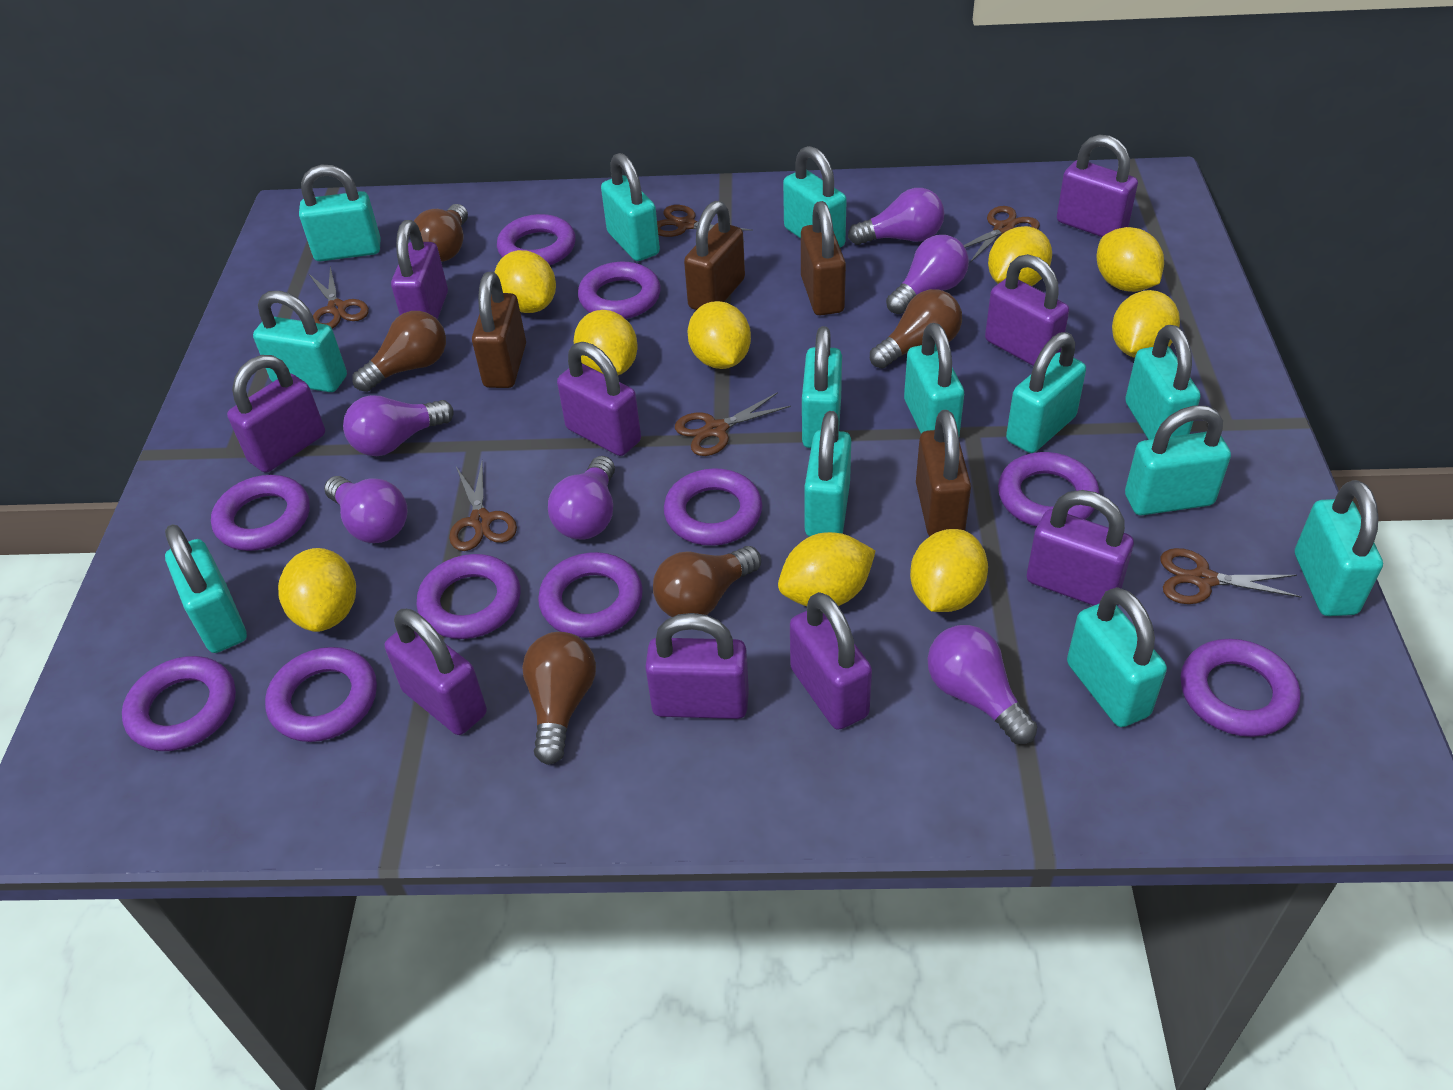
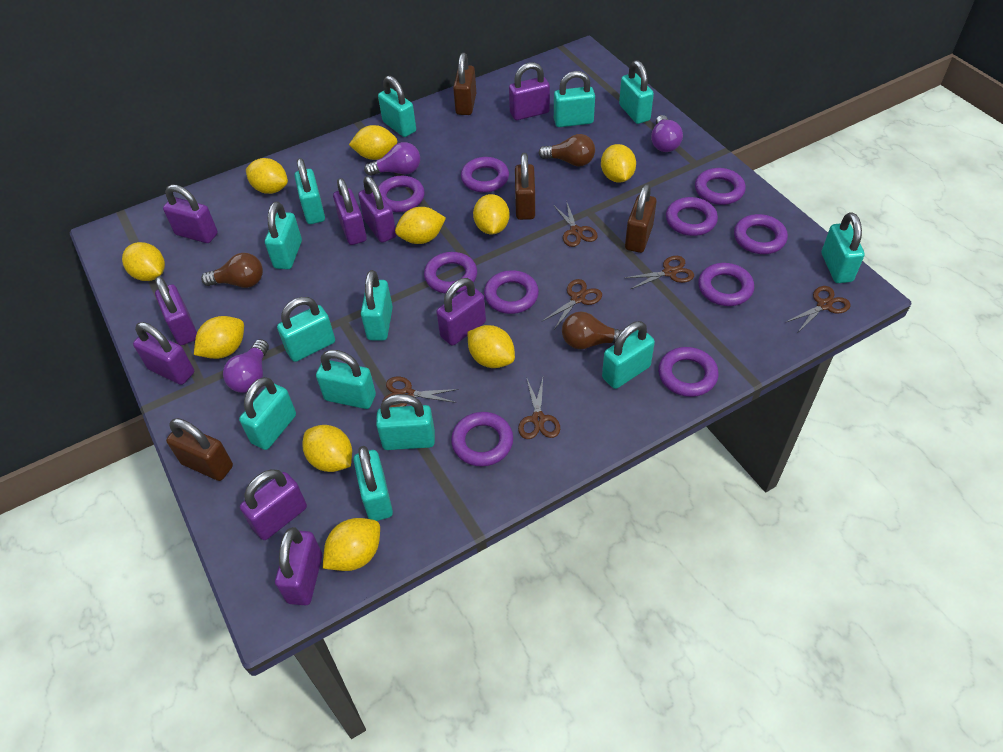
brown light bulb: [352,311,446,392] [414,204,468,262] [522,632,596,765] [653,546,761,617] [870,289,962,369] = 5 -> [201,253,263,288] [539,134,595,167] [562,311,623,349] = 3
purple light bulb: [324,476,408,543] [343,395,454,456] [548,456,615,539] [848,188,944,245] [886,235,969,314] [927,625,1037,744] = 6 -> [223,339,269,393] [364,142,420,176] [651,115,683,152] = 3
yellow lemon: [278,548,356,632] [494,250,556,313] [573,310,638,375] [687,301,751,369] [778,532,876,606] [910,529,988,612] [988,226,1052,286] [1097,227,1164,292] [1112,290,1180,358] = 9 -> [122,242,165,281] [194,316,244,359] [246,158,288,194] [303,425,352,472] [323,518,380,571] [349,125,397,160] [395,207,446,244] [468,325,515,368] [473,194,510,234] [601,144,636,183] = 10

